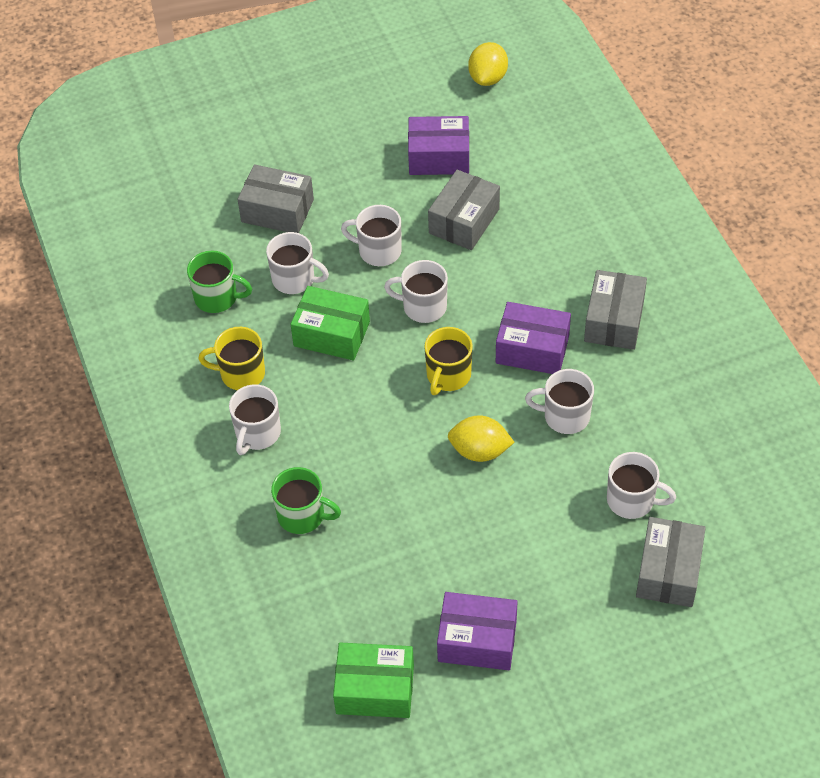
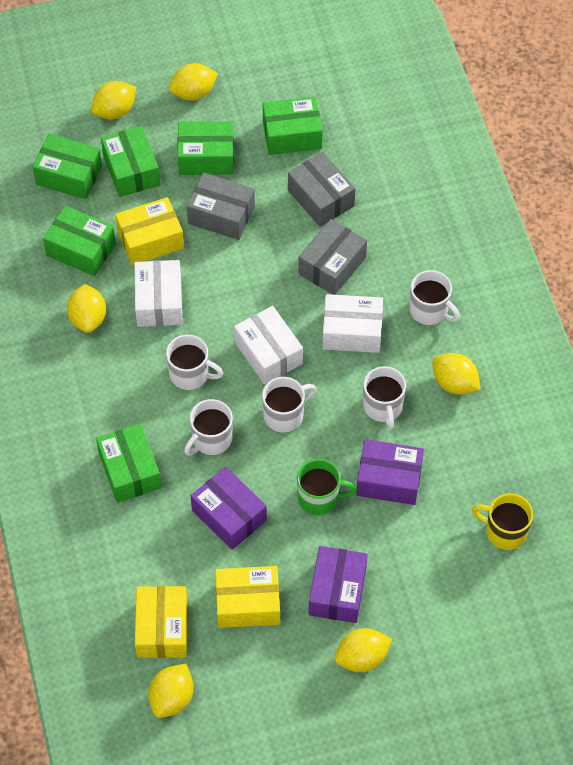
green box: [290,286,370,360] [333,643,414,718] = 2 -> [33,134,102,199] [43,206,116,276] [96,424,162,503] [101,126,160,197] [177,121,234,175] [263,97,322,155] = 6
green mug: [187,251,252,313] [271,467,341,534] = 2 -> [297,459,357,515] = 1
grey box: [237,164,314,233] [428,170,500,250] [584,270,647,350] [636,517,706,607] = 4 -> [187,173,255,240] [288,152,356,227] [298,219,367,295] = 3
white box: none = 0 -> [134,260,183,327] [234,306,303,384] [323,294,383,353] = 3
white mug: [229,384,281,455] [266,232,329,294] [341,205,402,266] [384,260,448,323] [525,369,594,434] [607,452,676,519] = 6 -> [166,335,223,390] [184,399,233,455] [262,377,316,432] [363,366,406,430] [410,270,460,325] = 5
yellow box: none = 0 -> [115,197,184,265] [135,586,188,658] [215,566,280,628] = 3
yellow lemon: [448,416,514,462] [468,42,508,86] = 2 -> [67,284,106,333] [91,81,136,119] [148,663,193,718] [169,63,218,101] [335,628,392,672] [432,353,481,395] = 6
yellow mug: [198,327,265,390] [424,327,473,395] = 2 -> [472,493,533,550] = 1

